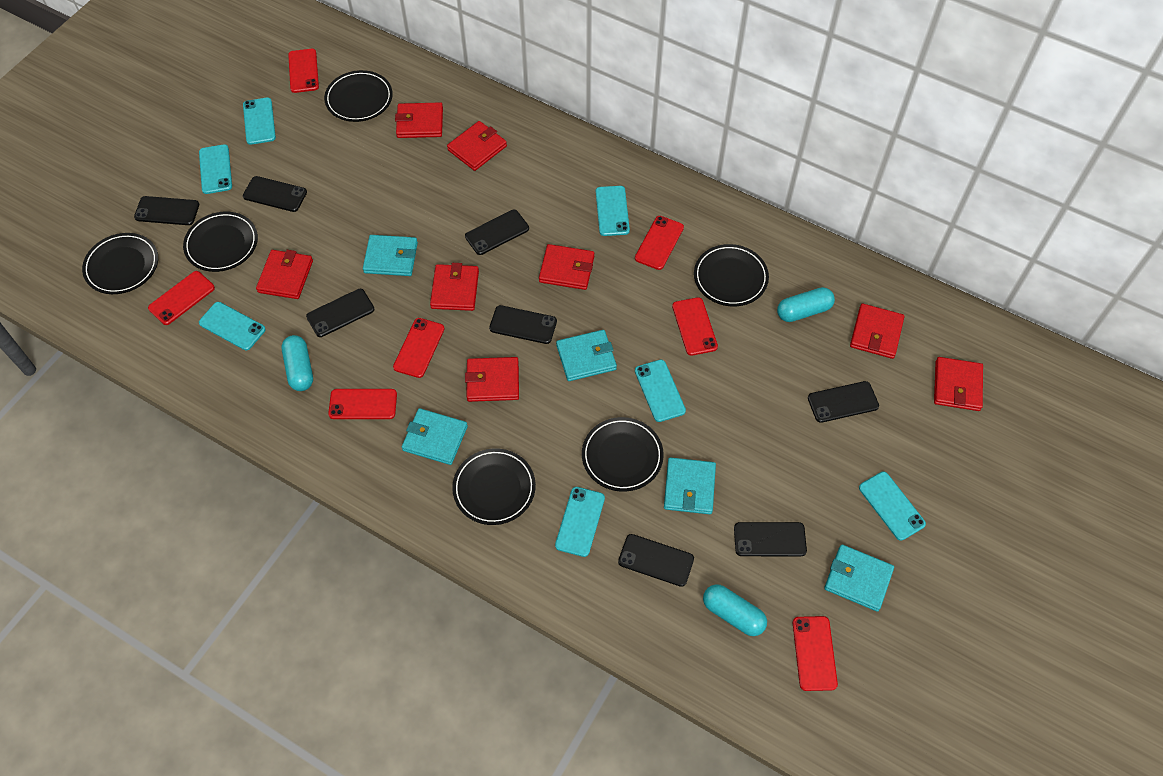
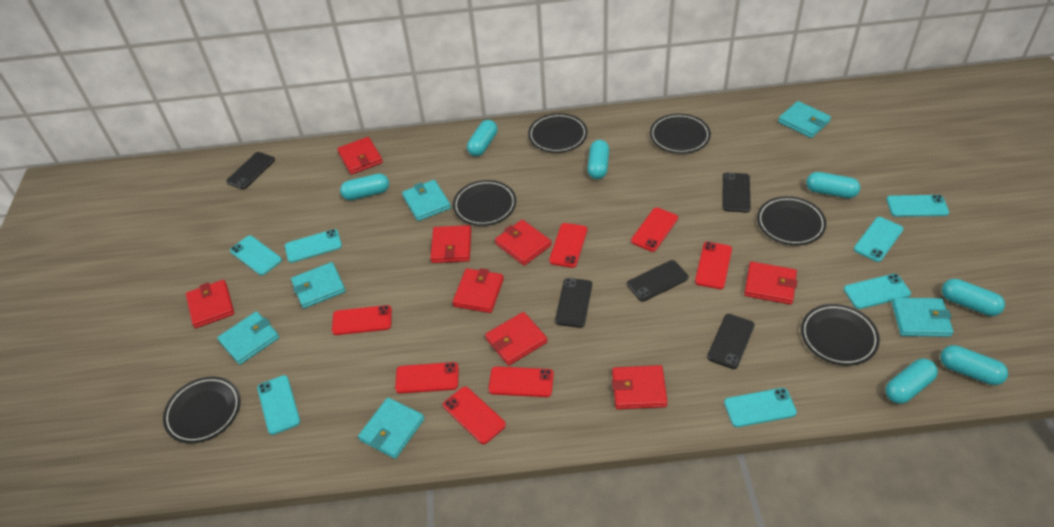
black phone: [134,196,199,225] [243,176,307,212] [306,289,374,337] [465,210,529,255] [489,305,557,344] [618,534,694,587] [734,522,807,556] [808,381,879,423] = 8 -> [226,152,275,189] [555,278,592,328] [627,260,688,302] [707,314,755,369] [723,172,751,213] = 5
turquoise capsule: [281,335,313,391] [703,584,767,636] [777,287,835,322] = 3 -> [340,173,389,200] [467,120,497,156] [587,140,609,179] [806,172,860,198] [885,358,938,404] [940,345,1008,385] [942,279,1005,316] = 7
turquoise wallet: [363,235,418,276] [402,408,468,465] [556,330,617,381] [664,457,716,514] [824,545,894,612] = 5 -> [217,311,279,365] [291,262,346,308] [358,397,424,459] [402,180,451,221] [778,101,831,138] [892,298,953,337] = 6

